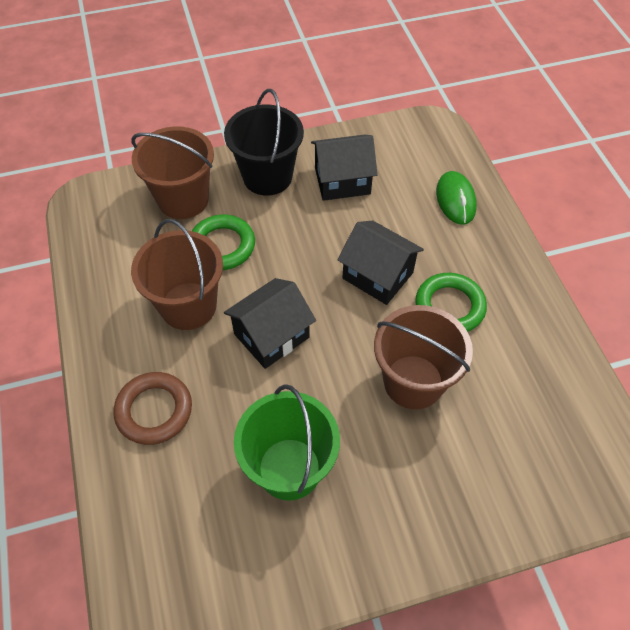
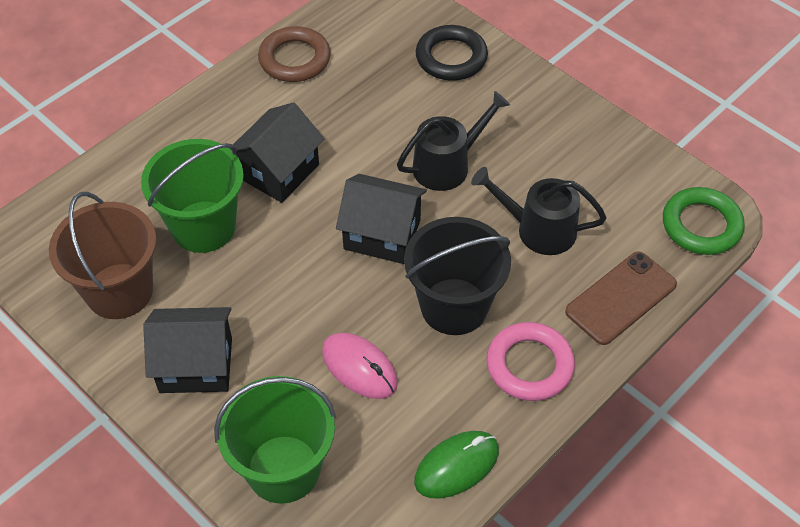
black ring: none = 0 -> [416,25,488,81] = 1
black watering can: none = 0 -> [397,91,510,191] [471,167,607,255] = 2
brown bucket: [131,126,214,219] [131,219,223,330] [374,305,473,409] = 3 -> [49,192,156,319] = 1
brown phone: none = 0 -> [565,251,677,345] = 1
green bucket: [234,384,340,501] = 1 -> [141,139,244,253] [214,376,336,504] = 2
green ring: [192,214,255,270] [415,273,487,332] = 2 -> [663,187,745,255] = 1
pink mouse: none = 0 -> [322,333,398,399] = 1
pink ring: none = 0 -> [487,322,575,401] = 1

